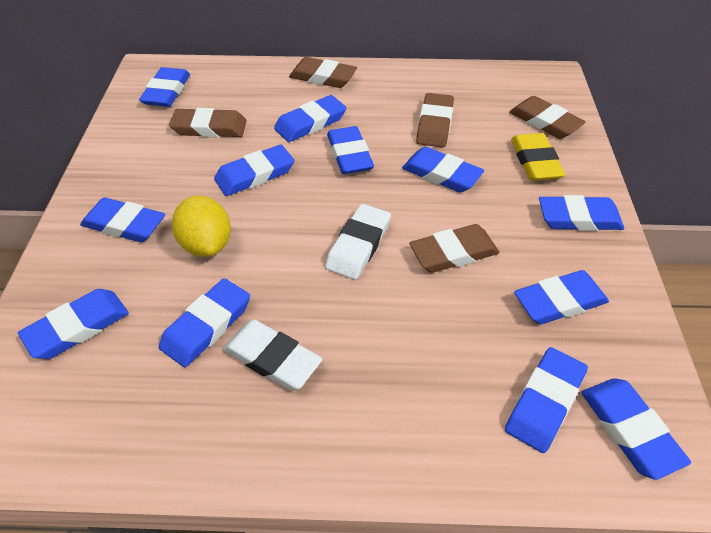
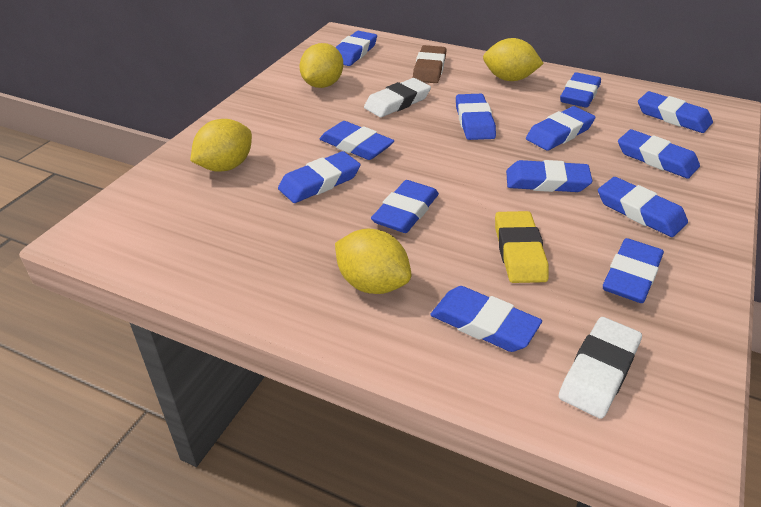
blue eraser: [18,289,129,359] [80,197,165,243] [139,67,190,107] [159,278,250,367] [214,144,294,196] [274,95,346,142] [327,126,374,174] [402,147,484,193] [505,347,588,453] [514,270,609,324] [539,195,624,231] [581,378,691,480] = 12 -> [278,151,361,203] [320,121,394,160] [335,31,377,66] [371,180,439,233] [430,286,542,352] [456,94,496,140] [506,160,593,192] [526,106,596,151] [560,72,601,108] [598,177,688,237] [603,238,664,303] [618,129,700,179] [638,91,713,133] = 13
brown eraser: [169,108,247,138] [289,57,357,88] [409,224,500,273] [416,93,454,147] [509,96,586,139] = 5 -> [413,45,447,83] = 1
yellow lemon: [172,196,231,257] = 1 -> [190,119,252,171] [299,43,343,88] [335,229,411,294] [483,38,544,81] = 4

